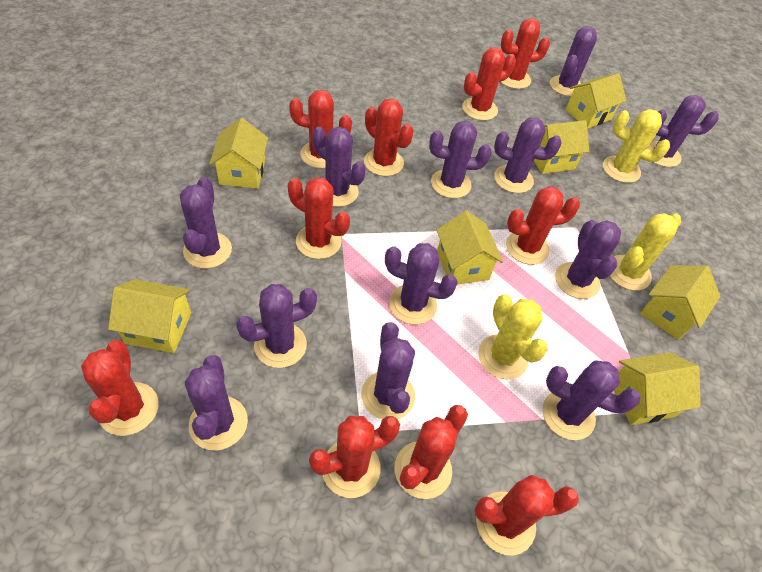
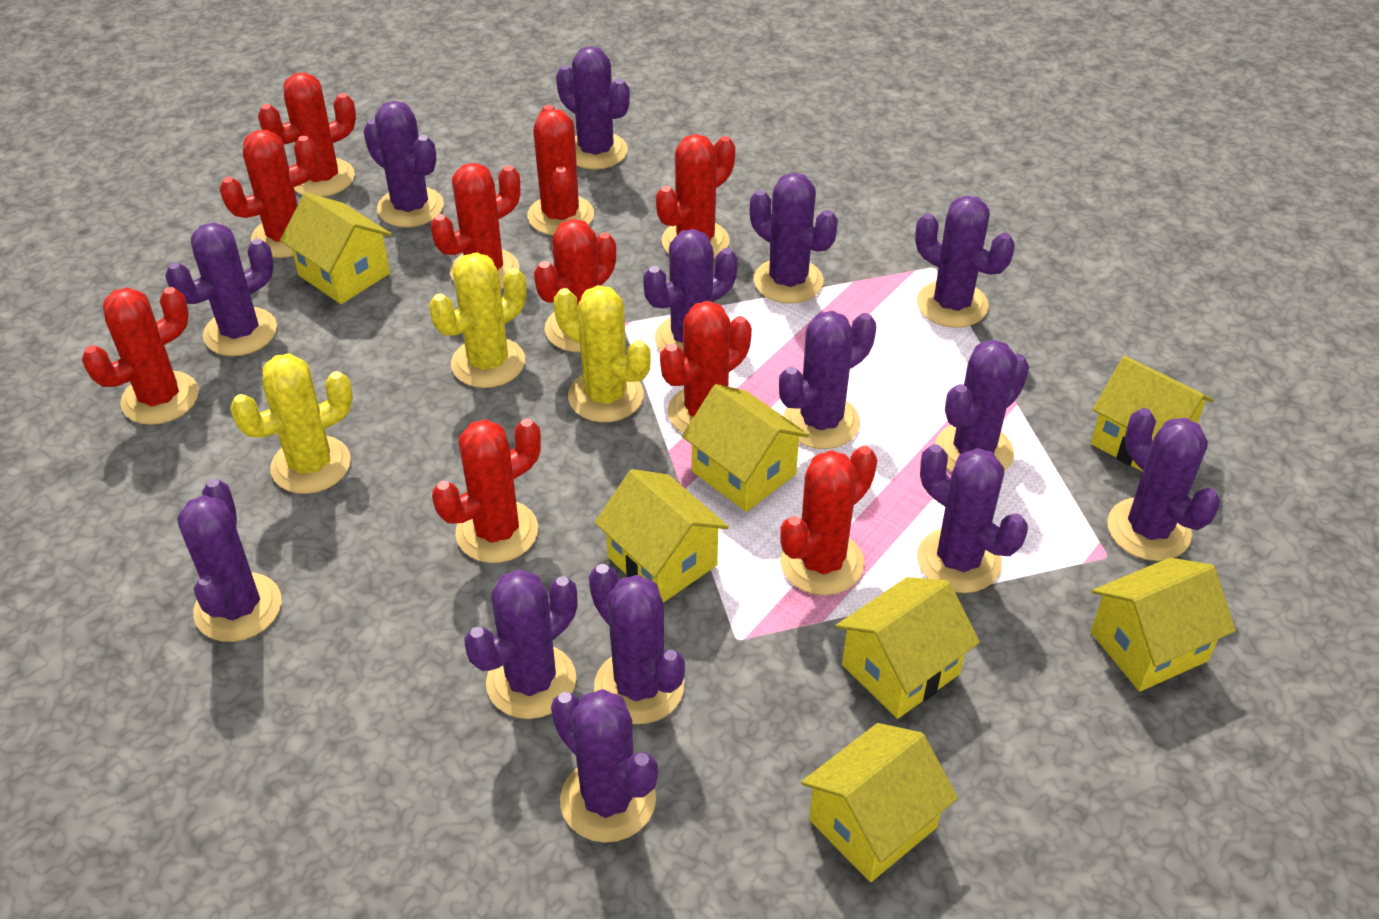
purple cactus: [180,177,232,269] [185,355,248,451] [236,284,317,368] [312,127,366,207] [361,322,415,419] [385,243,458,324] [429,121,492,198] [494,117,561,193] [542,360,641,440] [550,26,597,96] [555,220,621,299] [648,95,719,167] = 12 -> [166,222,277,356] [177,479,282,642] [363,101,444,228] [464,569,577,719] [551,689,658,843] [556,46,630,169] [589,564,685,724] [643,229,737,352] [750,173,838,304] [779,311,876,449] [915,195,1015,328] [917,444,1028,593] [935,340,1029,472] [1108,408,1221,561] = 14

